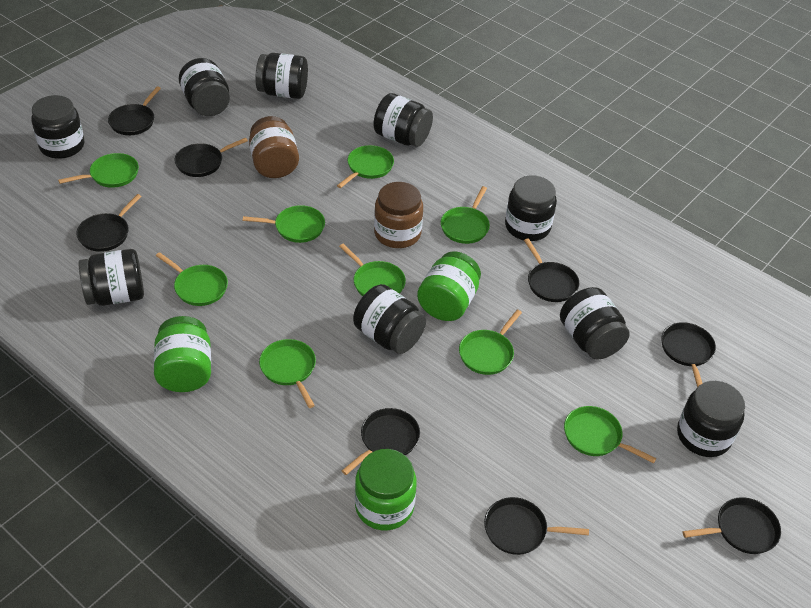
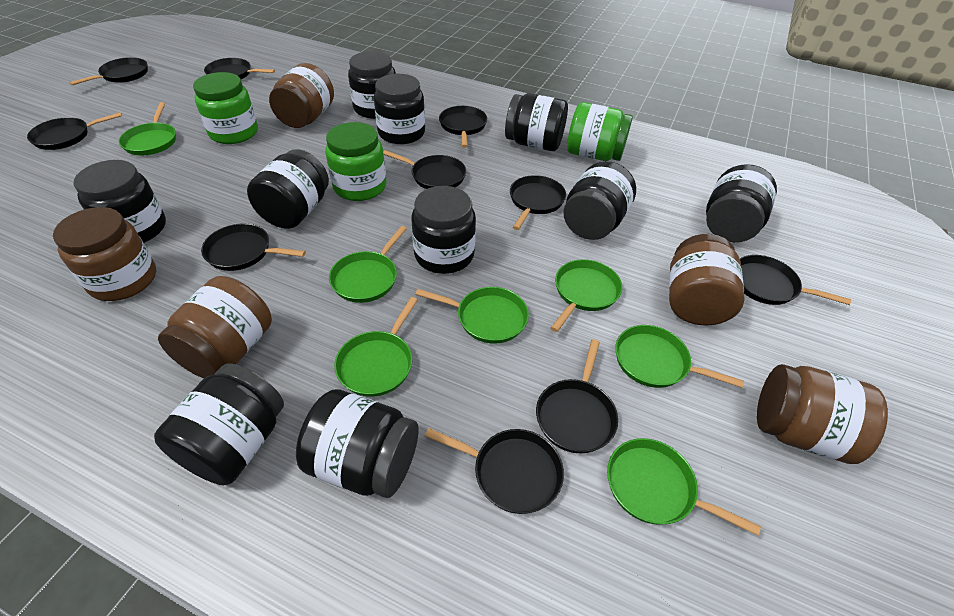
black jar: [32,95,84,159] [78,249,144,306] [179,58,230,116] [255,53,308,99] [353,284,426,354] [373,93,433,147] [505,175,557,241] [560,287,630,360] [677,381,745,457] = 9 -> [74,160,166,243] [154,363,284,485] [247,149,329,229] [296,389,419,498] [348,51,396,119] [374,74,425,144] [411,186,476,274] [505,93,568,151] [563,161,636,240] [706,164,777,242] = 10
black pan: [76,194,142,252] [108,86,161,135] [175,138,248,177] [342,408,420,475] [484,497,589,555] [524,238,580,302] [661,322,716,387] [682,497,781,554] = 8 -> [27,112,122,150] [69,57,148,85] [201,224,306,271] [204,58,275,79] [383,150,466,189] [425,428,564,514] [439,106,487,148] [510,175,566,230] [536,339,618,453] [740,255,851,305] = 10
brown jar: [249,116,299,178] [374,182,423,248] = 2 -> [53,207,156,301] [158,276,272,378] [269,63,334,128] [669,234,745,326] [757,364,888,464] = 5
green pan: [58,153,139,188] [156,252,228,306] [243,205,325,243] [259,339,316,408] [337,145,394,188] [339,244,406,296] [441,186,490,244] [459,310,522,375] [564,406,657,463] = 9 -> [119,102,176,155] [329,226,407,303] [334,297,418,397] [415,287,529,344] [551,259,622,332] [607,438,761,536] [615,325,744,388] = 7

